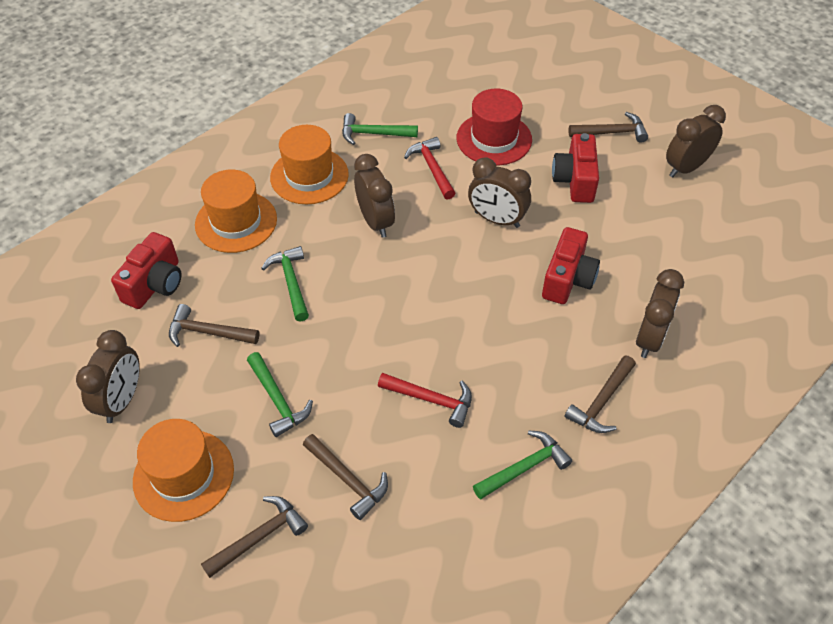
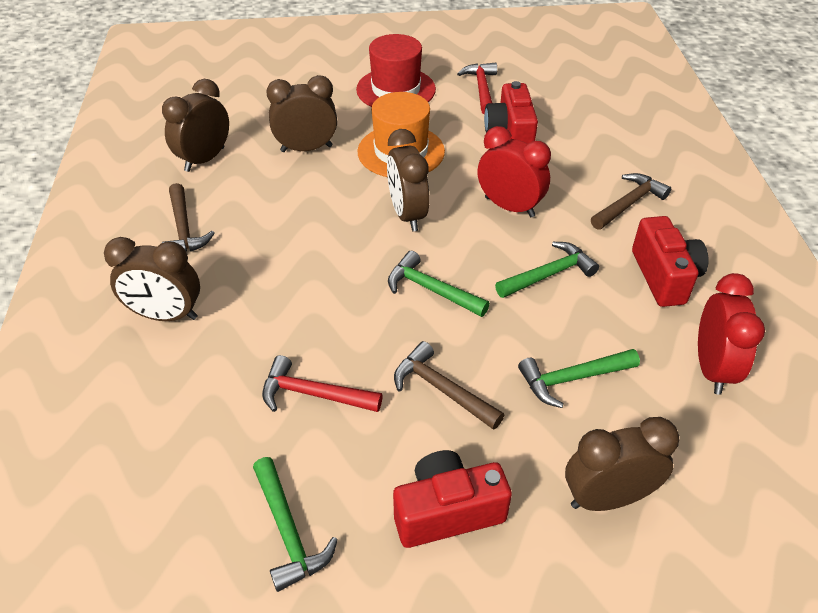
brown hammer: [169,304,260,347] [201,496,308,578] [303,434,388,520] [564,355,636,433] [568,112,648,143] = 5 -> [162,183,215,252] [394,341,504,430] [591,173,671,230] = 3
orange hat: [133,419,234,522] [195,170,277,253] [270,125,349,204] = 3 -> [357,92,445,177] = 1
red clock: none = 0 -> [477,126,551,217] [698,273,765,395] = 2

